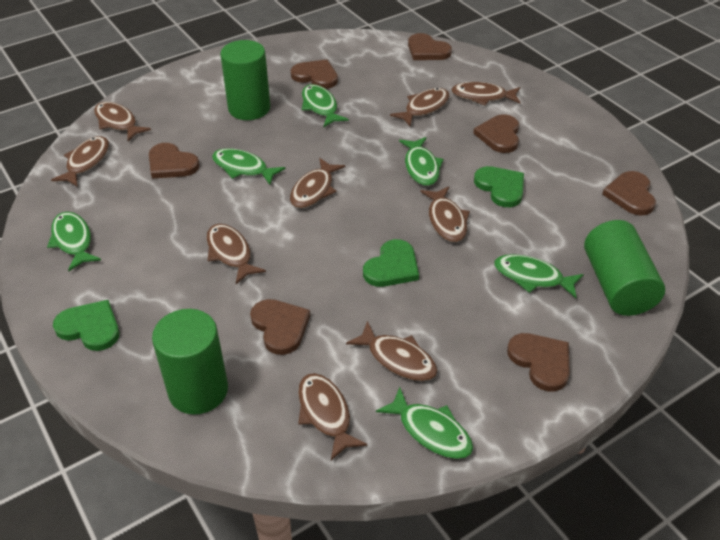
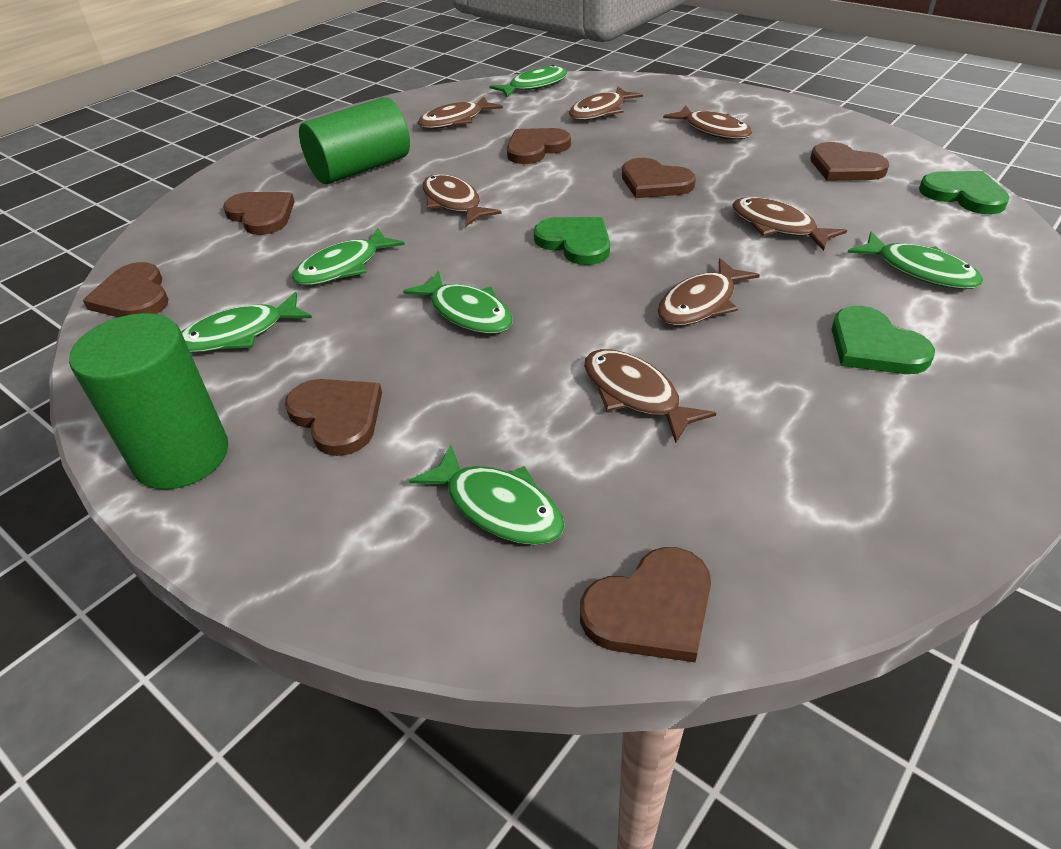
brown fish: [51,136,109,187] [94,102,151,141] [206,224,266,284] [290,158,345,208] [298,373,367,460] [346,321,437,381] [390,88,449,126] [420,186,470,242] [451,82,521,106] = 9 -> [417,96,503,129] [422,174,501,226] [569,87,643,120] [584,349,716,443] [657,258,760,326] [663,105,752,140] [732,197,847,251] = 7
green cylinder: [152,309,228,415] [220,40,270,120] [584,220,665,316] = 3 -> [69,313,228,490] [299,97,410,184] = 2

